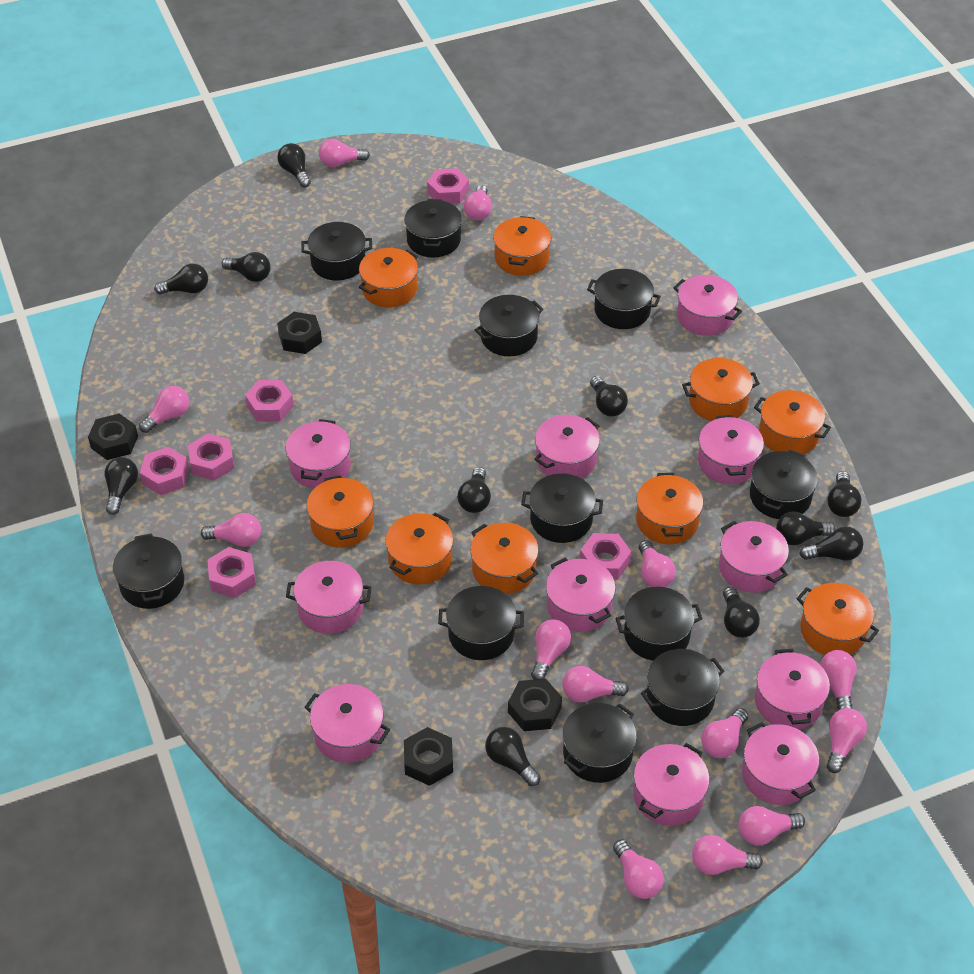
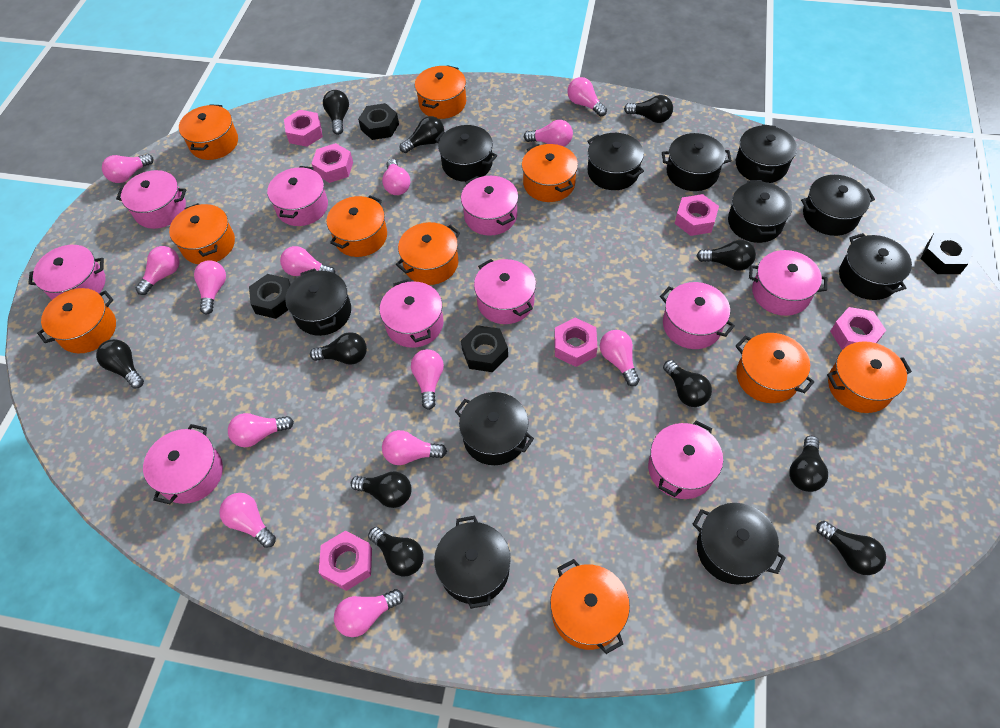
orange pot: [307,475,374,548] [359,248,418,308] [385,513,454,585] [470,523,539,594] [493,216,551,276] [636,473,703,544] [682,358,760,421] [754,390,831,454] [797,583,879,655] = 9 -> [37,288,116,353] [169,203,235,264] [179,104,238,160] [327,195,387,257] [396,222,460,285] [415,65,466,119] [522,144,578,202] [550,559,630,654] [735,333,814,403] [827,341,912,413] = 10
pink pot: [286,419,351,488] [286,561,372,634] [305,684,390,763] [534,415,600,479] [546,558,616,632] [633,743,710,826] [673,275,742,336] [698,415,764,484] [719,521,789,593] [742,722,819,805] [755,649,830,729] = 11 -> [28,245,106,300] [116,170,186,229] [143,424,223,504] [267,166,328,226] [380,279,443,348] [461,176,518,236] [474,259,536,324] [648,420,723,499] [660,282,735,349] [749,250,827,316] = 10

